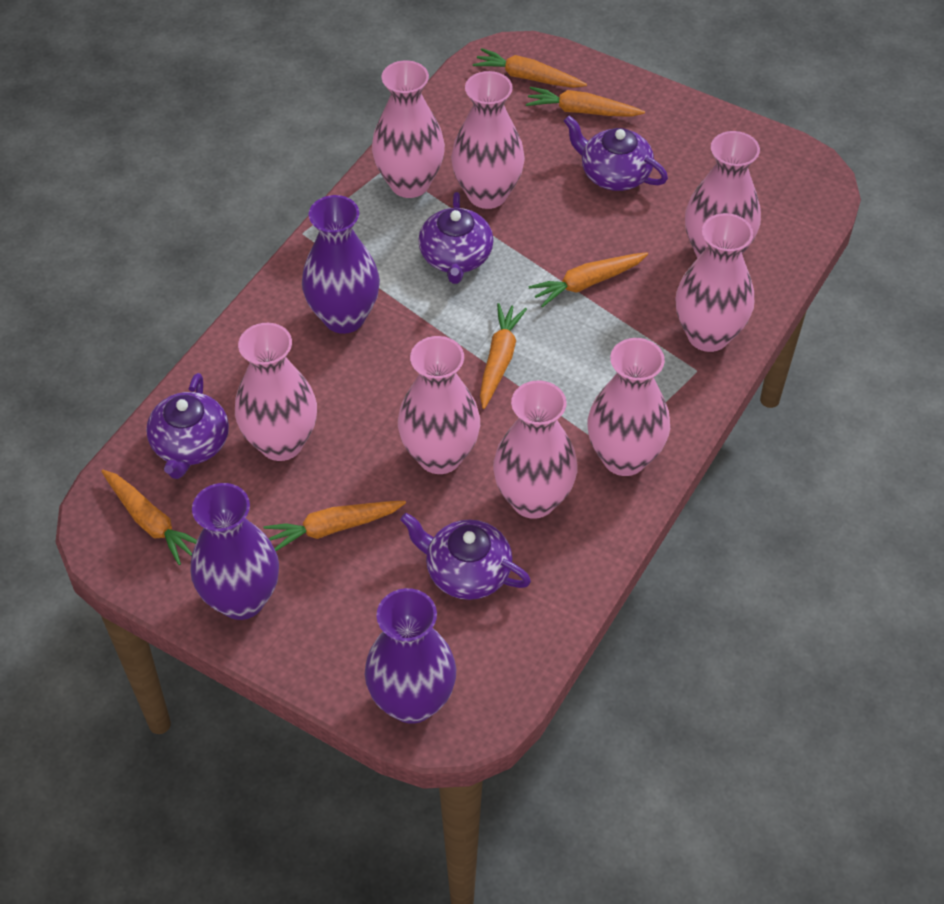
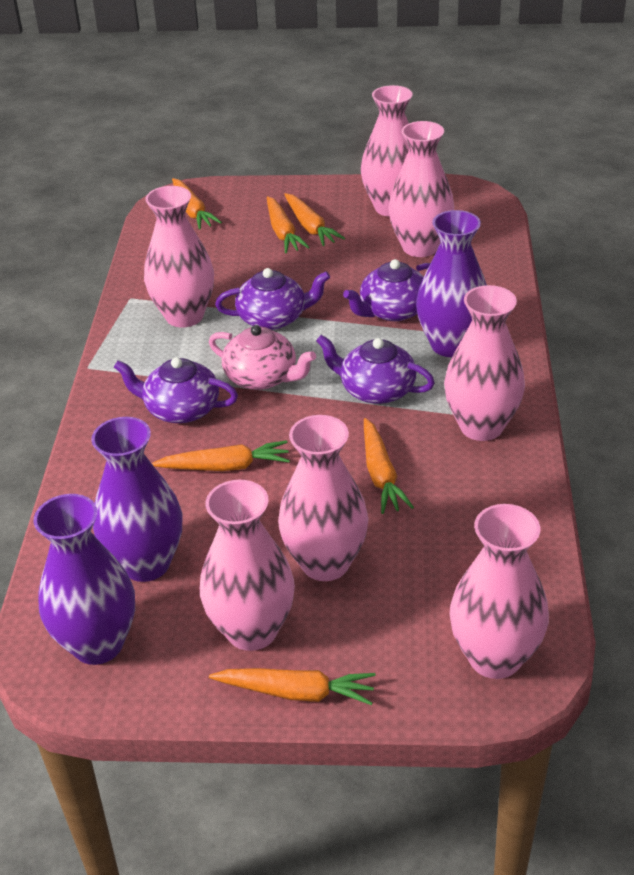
pink teapot: none = 0 -> [209,325,316,390] = 1
pink vase: [235,323,317,461] [372,60,445,198] [398,336,480,474] [451,71,525,209] [493,380,577,519] [587,338,670,476] [676,213,754,352] [685,131,761,258] = 8 -> [144,186,214,328] [200,480,295,651] [278,415,368,581] [361,85,412,217] [388,121,454,257] [444,285,525,441] [450,504,549,679] = 7

